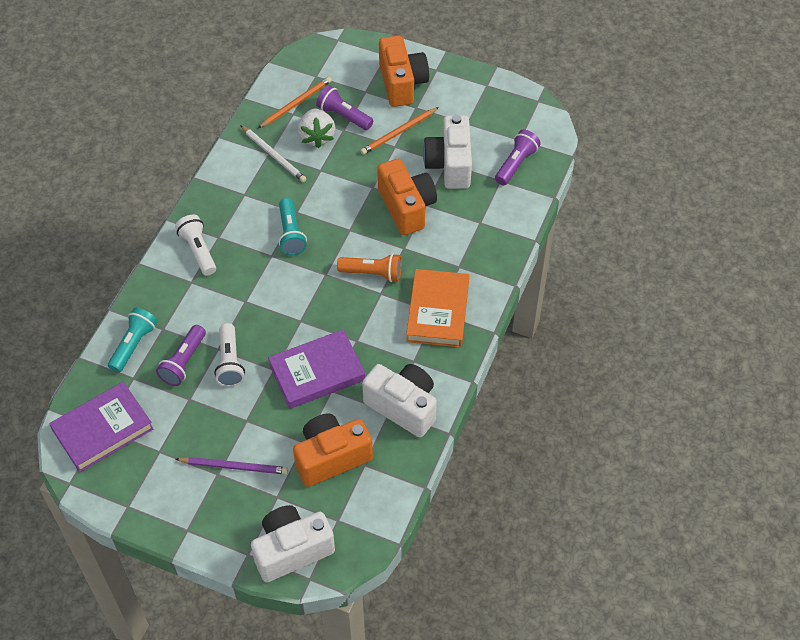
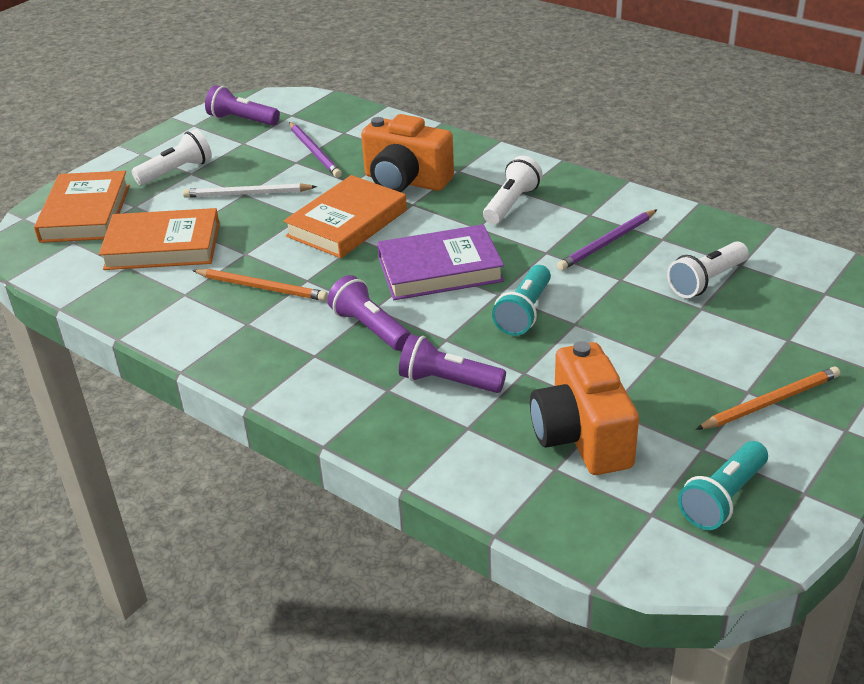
orange book: [406,269,469,348] = 1 -> [34,171,130,243] [99,208,220,270] [284,175,407,258] = 3
orange camera: [293,414,373,487] [377,159,437,235] [379,35,429,107] = 3 -> [361,114,454,192] [530,341,639,475] = 2
orange flashlight: [337,253,402,282] = 1 -> none = 0
purple book: [49,382,154,472] [268,330,365,409] = 2 -> [377,225,504,300] = 1
purple pencil: [175,457,288,474] = 1 -> [289,122,342,178] [557,209,657,271] = 2
white camera: [251,505,335,582] [362,364,437,438] [423,115,472,189] = 3 -> none = 0
white flashlight: [175,215,216,276] [214,323,245,387] = 2 -> [132,129,212,185] [483,156,542,224] [667,241,749,298] = 3
white strawberry: [298,108,335,148] = 1 -> none = 0

